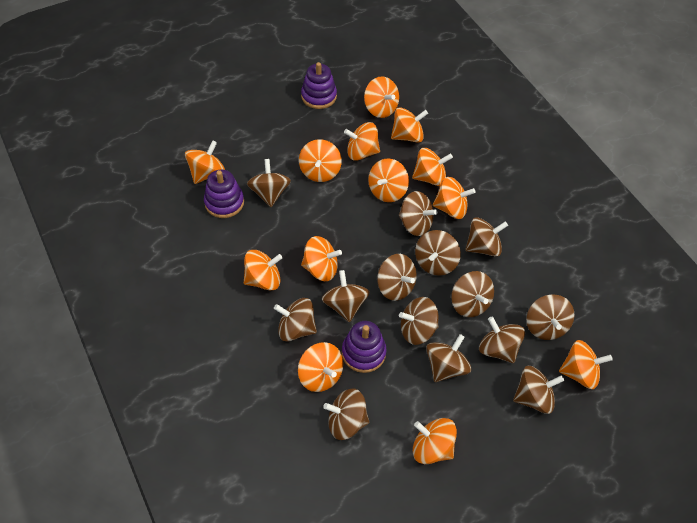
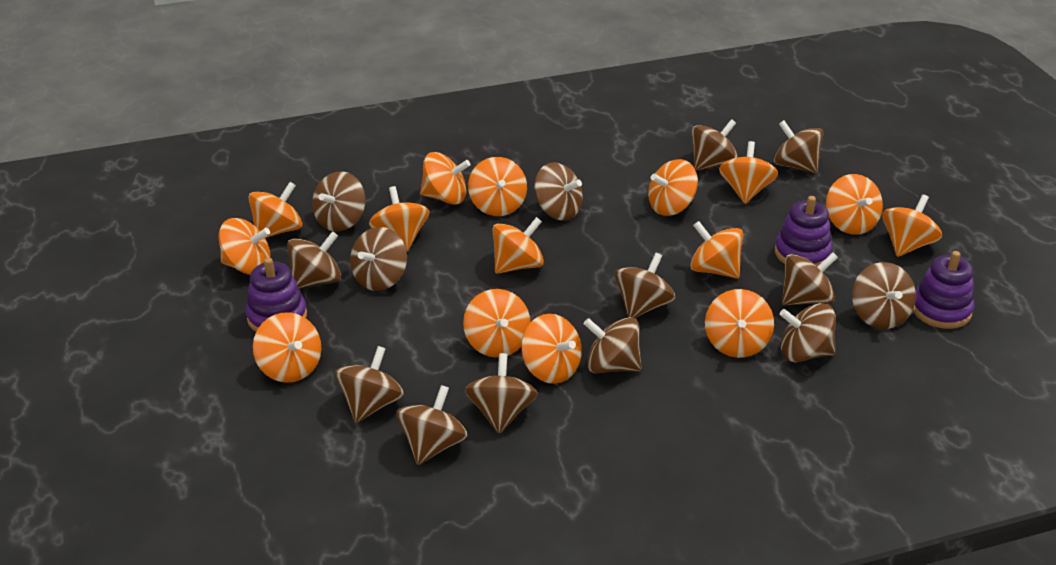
orange spinning top: [185,140,225,184] [244,250,282,291] [298,342,343,392] [299,139,342,182] [301,236,342,281] [344,122,380,161] [364,76,399,118] [368,158,409,202] [391,107,428,143] [412,148,453,186] [413,418,457,464] [433,177,476,219] [559,340,613,389] = 13 -> [218,218,271,275] [248,182,302,238] [253,312,321,383] [369,186,429,251] [420,152,471,205] [463,289,530,358] [468,157,527,216] [492,217,544,274] [521,314,582,384] [648,159,698,216] [690,221,743,278] [705,289,774,358] [719,141,778,203] [826,174,883,235] [882,195,942,257] = 15

